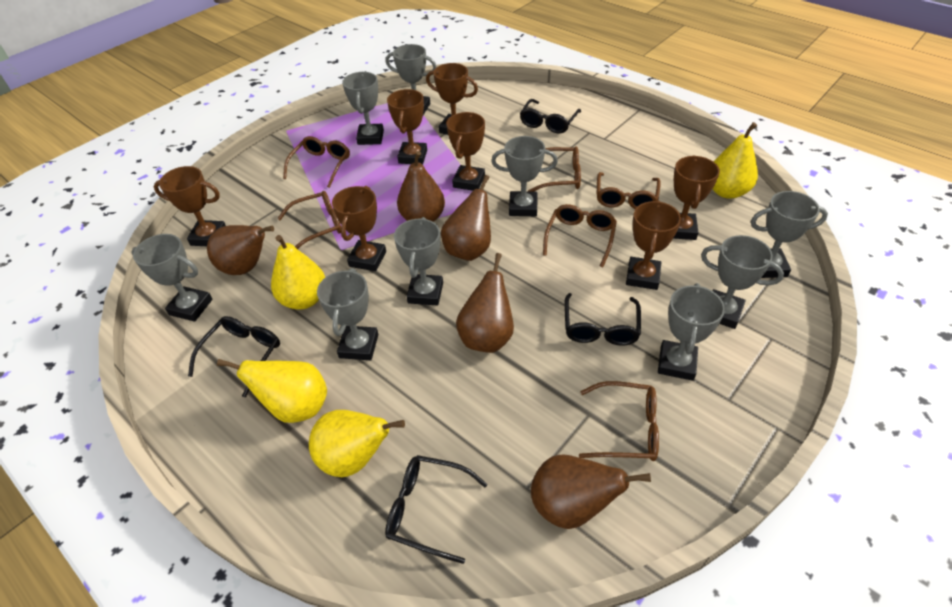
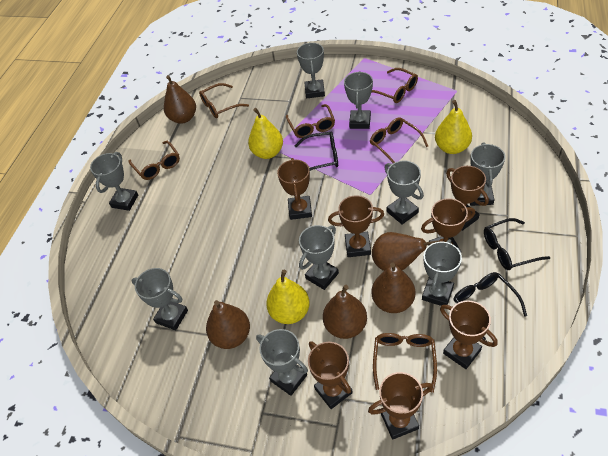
black glasses: [188,316,280,397] [385,455,487,564] [520,99,581,134] [564,293,641,346] = 4 -> [295,132,338,171] [454,272,527,340] [484,218,550,270] = 3
yellow pear: [217,359,327,423] [271,235,325,310] [309,410,405,477] [713,122,758,199] = 4 -> [248,108,283,159] [266,270,310,324] [435,100,472,154] = 3

